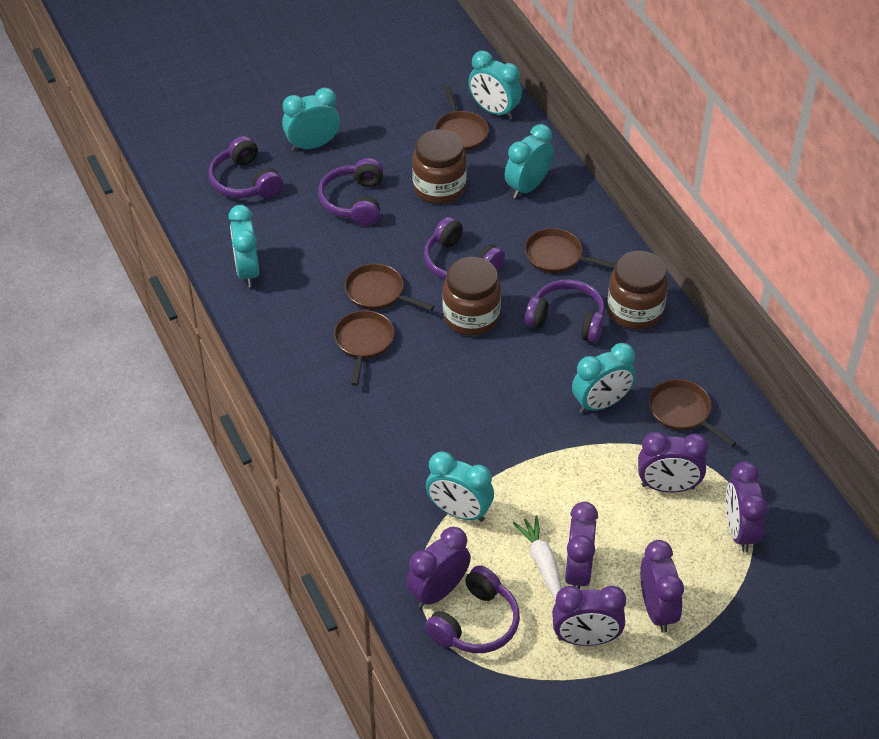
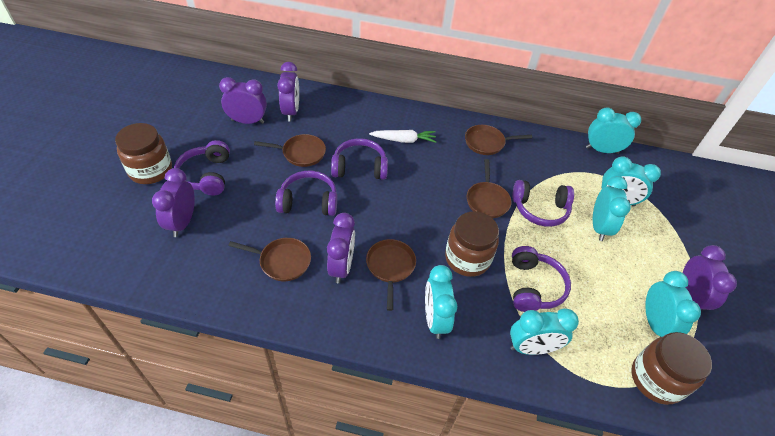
purple clock: [406,527,471,608] [552,585,626,646] [564,502,598,589] [638,432,708,493] [640,540,684,633] [726,462,768,553] = 6 -> [152,168,195,237] [219,77,267,124] [277,62,299,122] [327,213,355,283] [683,245,737,310] = 5

